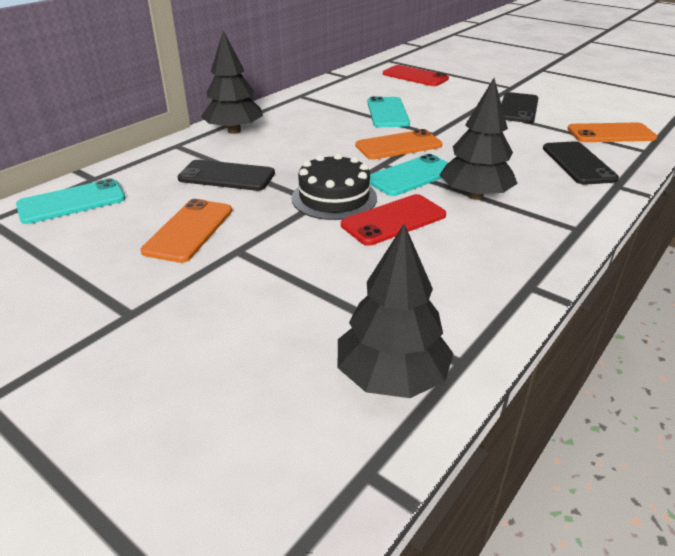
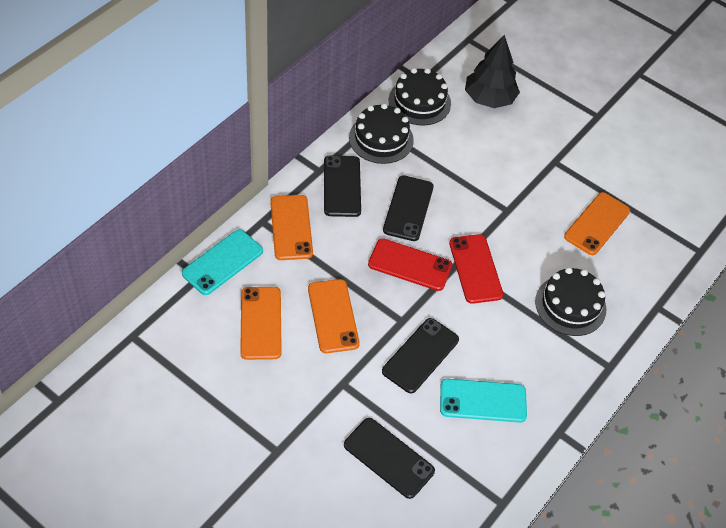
black cake: [292,153,377,220] = 1 -> [349,103,414,164] [389,68,451,125] [535,267,606,336] = 3
black phone: [177,160,275,191] [501,92,538,123] [543,141,619,185] = 3 -> [324,155,361,217] [344,418,435,499] [382,318,459,393] [383,175,434,241] = 4
black tree: [201,31,263,134] [338,224,454,398] [440,78,518,200] = 3 -> [465,35,520,108] = 1
orange phone: [141,199,232,263] [355,129,442,159] [567,122,657,142] = 3 -> [240,287,282,360] [270,195,313,260] [308,279,360,353] [564,192,630,255] = 4
turquoise phone: [16,178,126,224] [367,96,410,127] [370,154,448,196] = 3 -> [182,229,263,295] [440,379,527,423] = 2

